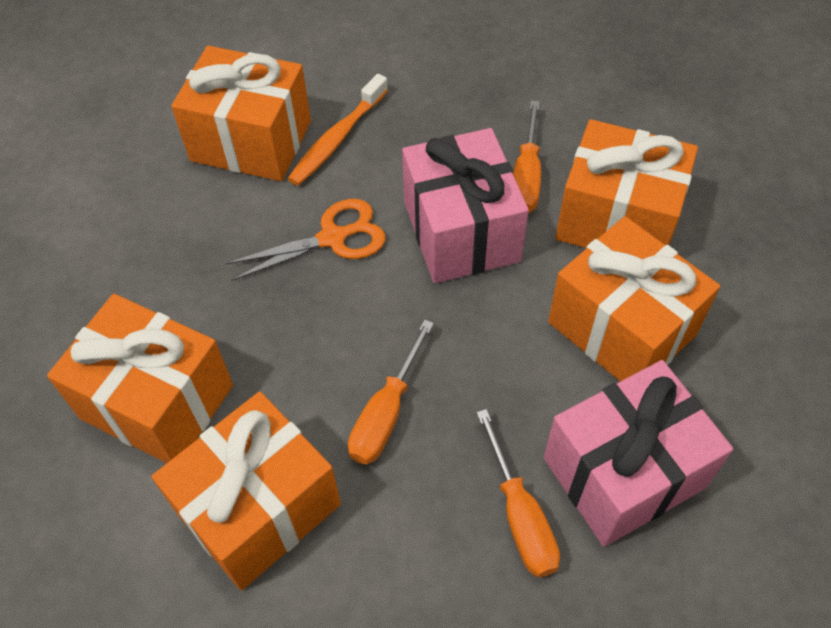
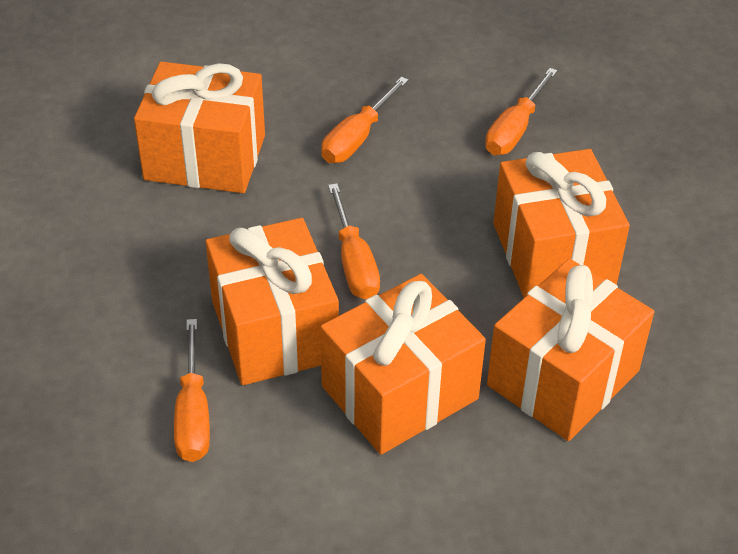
orange scissors: [225,199,386,281] = 1 -> none = 0
orange screwdriver: [348,319,434,464] [476,409,560,578] [513,101,541,213] = 3 -> [174,319,210,462] [321,77,409,163] [328,183,380,299] [485,68,558,155] = 4
orange toothbrush: [288,74,388,186] = 1 -> none = 0
pink gift: [402,128,529,283] [544,360,733,547] = 2 -> none = 0

